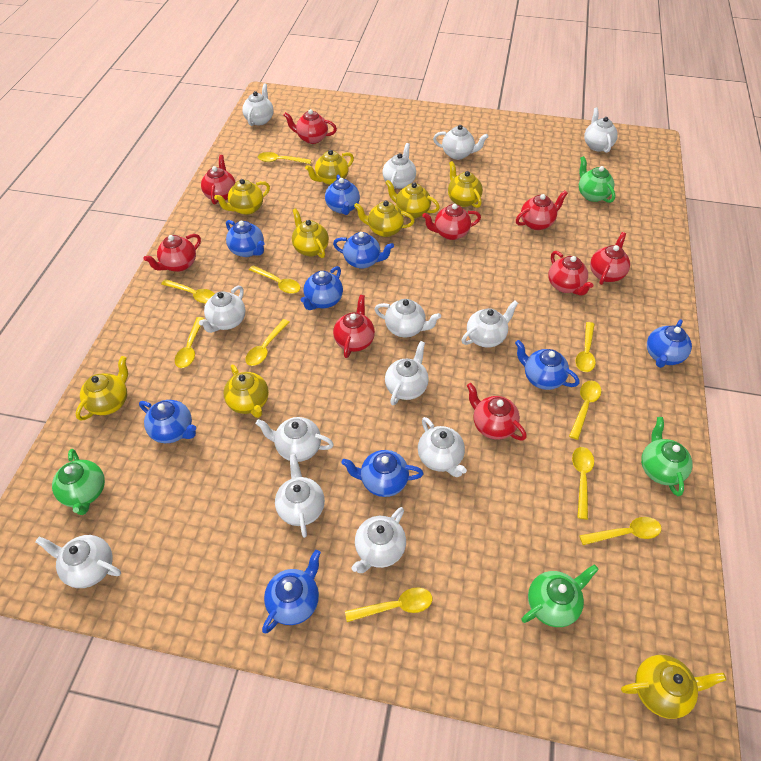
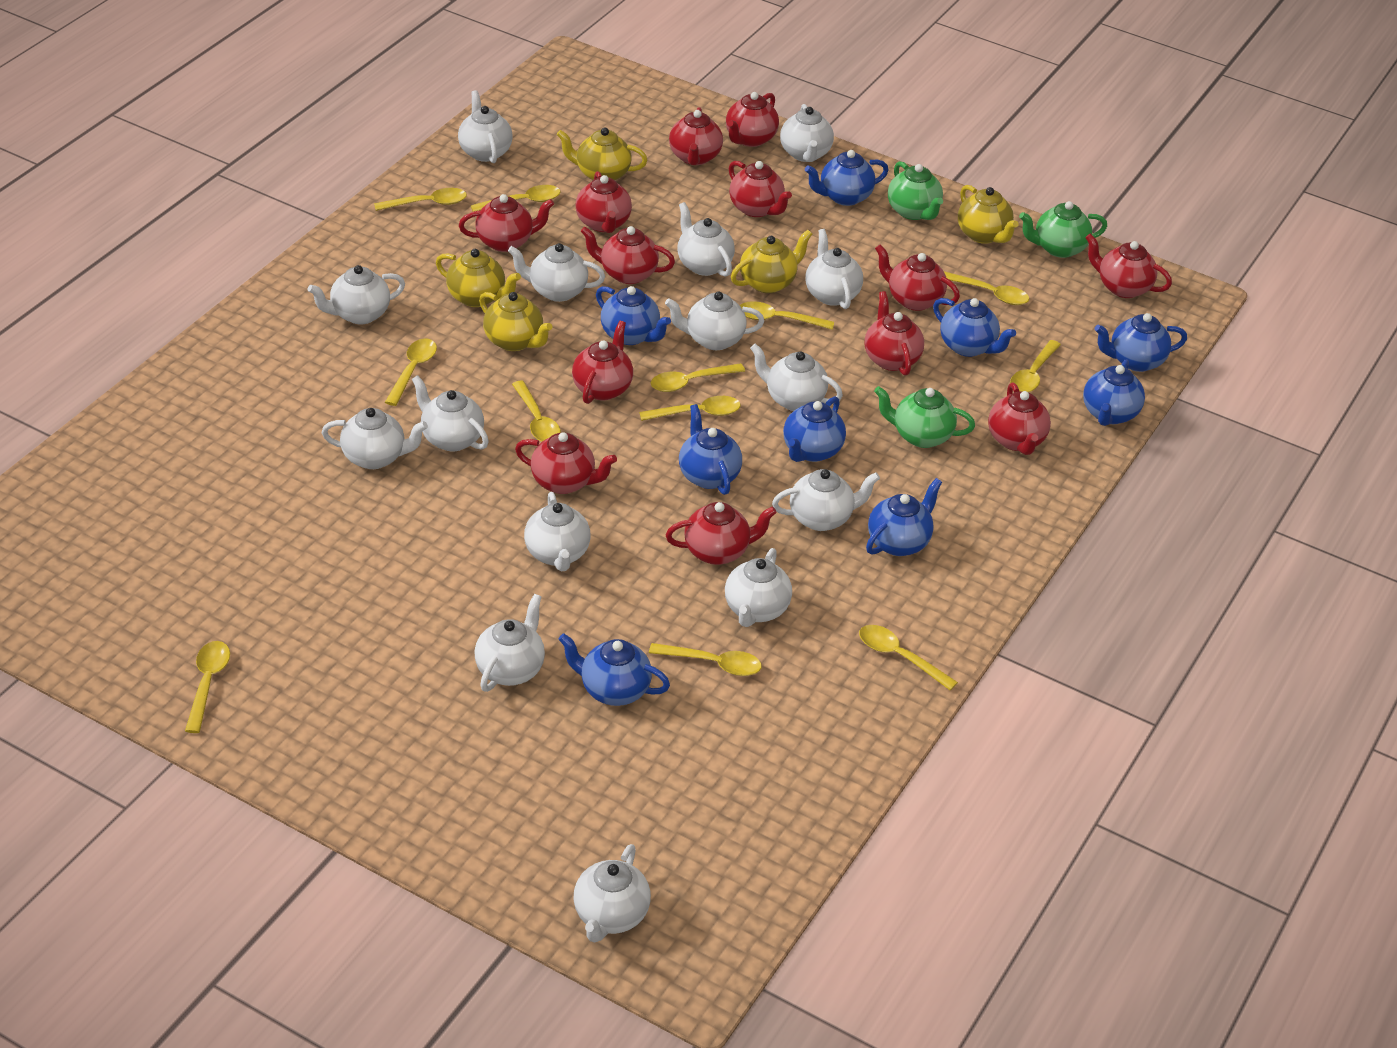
green teapot: [52,449,105,515] [522,565,599,627] [579,156,615,203] [641,417,693,496] = 4 -> [874,386,975,448] [888,161,943,220] [1019,201,1107,258] = 3
red teapot: [143,234,201,272] [201,155,236,205] [284,109,337,144] [333,295,375,358] [422,204,481,240] [467,383,527,440] [516,190,568,230] [548,251,593,296] [590,232,630,285] = 9 -> [459,194,554,252] [515,432,617,494] [572,321,633,404] [575,171,632,233] [581,226,675,284] [666,502,777,565] [669,107,723,165] [726,92,779,147] [729,161,792,217] [865,291,924,376] [875,245,960,311] [988,382,1051,455] [1085,234,1172,298] = 13
white teapot: [35,535,121,588] [199,286,245,333] [242,83,273,126] [256,417,334,462] [275,454,325,538] [352,507,406,573] [375,299,441,337] [383,143,416,189] [385,341,429,405] [418,417,467,477] [433,125,489,160] [462,300,518,348] [584,107,618,153] = 13 -> [308,265,405,324] [321,408,428,469] [412,375,489,451] [458,90,513,163] [474,594,545,692] [508,243,605,302] [524,492,591,571] [574,844,651,943] [665,291,764,350] [678,202,735,277] [725,548,792,627] [750,344,843,411] [772,469,880,531] [780,104,834,162] [805,229,863,309] = 15
yellow spoon: [161,279,215,304] [175,317,205,368] [245,319,290,366] [249,265,300,294] [258,152,311,164] [345,587,432,622] [569,381,601,440] [572,447,594,520] [576,322,596,372] [579,517,662,545] = 10 -> [185,641,230,733] [374,188,467,211] [385,338,437,406] [470,185,560,212] [512,381,561,442] [639,396,741,421] [649,643,762,676] [651,363,745,392] [740,301,834,330] [859,625,958,691] [944,271,1029,305] [1010,340,1061,393] = 12
yellow teapot: [76,356,128,421] [214,179,270,215] [223,365,269,418] [292,208,329,258] [305,150,354,185] [354,201,415,237] [385,180,440,218] [448,161,483,208] [621,655,727,719] = 9 -> [436,249,521,307] [479,292,552,351] [557,127,647,181] [731,230,812,293] [958,185,1019,244] = 5

